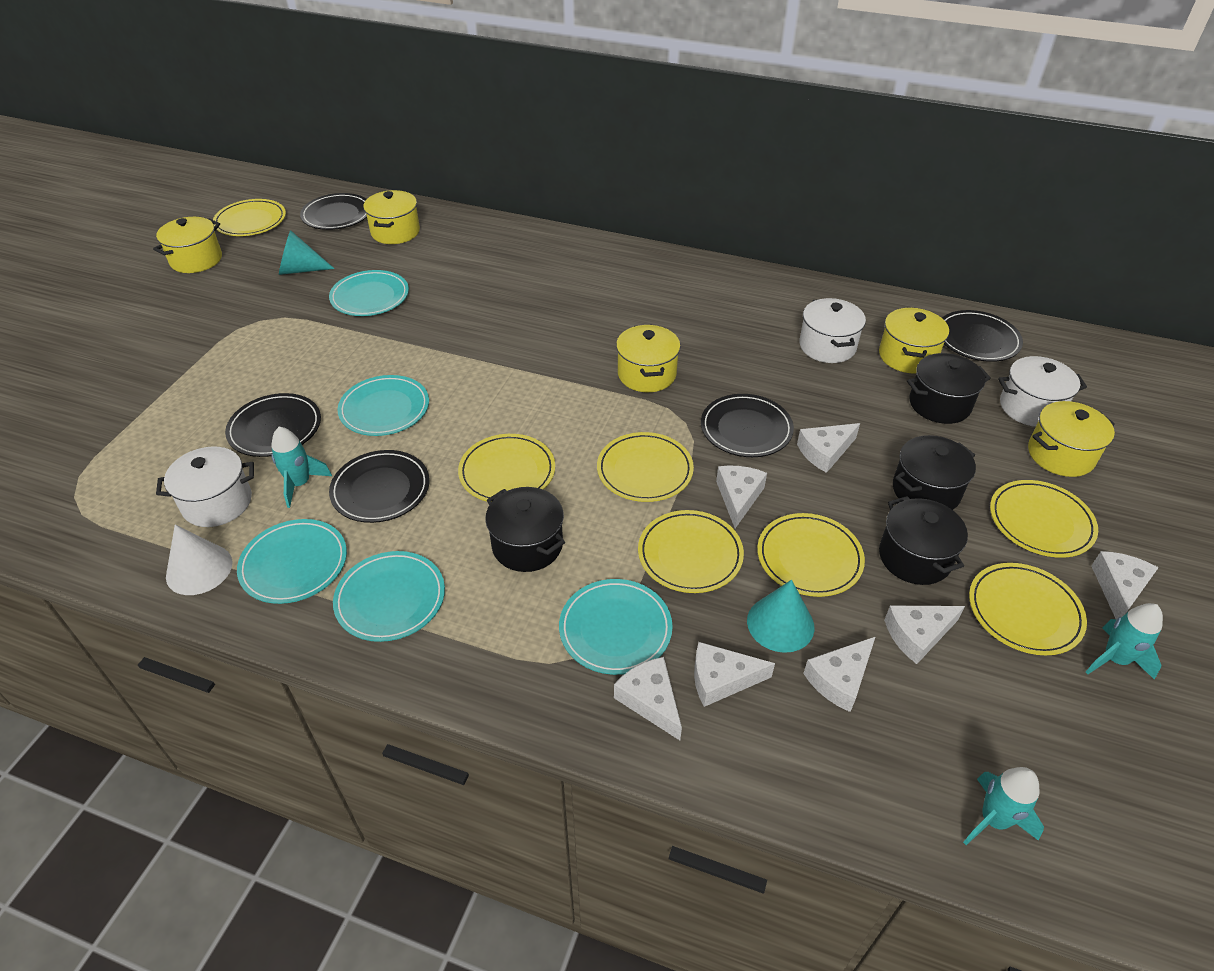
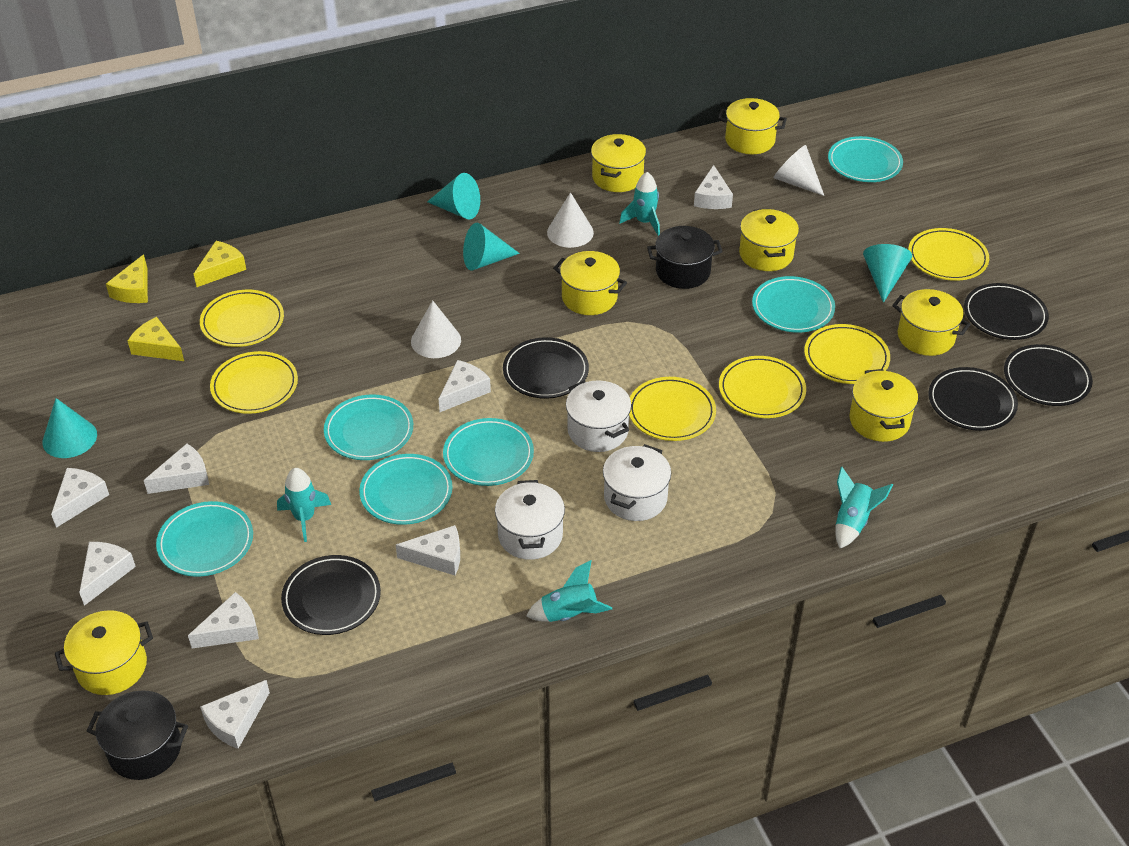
black pot: [485,487,565,572] [879,496,968,585] [893,435,976,510] [907,353,991,424] = 4 -> [87,690,188,780] [647,226,723,289] = 2
turquoise cone: [279,230,335,275] [747,580,815,653] = 2 -> [42,398,97,458] [427,173,480,219] [463,223,520,270] [863,244,912,303] = 4
turquoise plate: [237,519,347,604] [329,270,409,316] [333,551,445,642] [337,375,429,436] [559,579,672,675] = 5 -> [156,501,253,577] [324,394,413,460] [359,454,453,525] [443,418,534,486] [752,276,835,333] [828,136,903,182] = 6
turquoise rocket: [271,427,332,508] [963,767,1044,845] [1086,603,1163,680] = 3 -> [277,468,331,542] [527,560,612,622] [619,172,660,236] [835,467,893,548] = 4
white cheese: [614,657,682,740] [694,642,775,707] [716,466,767,528] [797,423,860,473] [803,637,875,712] [884,606,965,664] [1091,551,1159,620] = 7 -> [51,468,109,528] [79,542,136,606] [144,444,209,494] [188,592,259,649] [200,680,270,749] [396,525,460,575] [439,360,491,412] [694,165,733,209] = 8
white cone: [166,525,232,595] = 1 -> [411,300,461,358] [547,192,594,248] [773,145,824,196] = 3
yellow cheese: none = 0 -> [106,254,148,303] [128,317,184,361] [194,241,246,287] = 3
yellow plate: [213,199,286,236] [458,434,555,501] [597,432,694,502] [638,510,744,593] [757,513,865,597] [969,563,1087,655] [990,480,1098,558] = 7 -> [200,290,284,347] [210,351,298,414] [629,377,716,441] [719,356,806,418] [804,324,890,384] [908,228,989,281] = 6
yellow pot: [153,217,222,273] [363,190,420,244] [616,325,680,392] [879,308,949,373] [1028,401,1115,477] = 5 -> [55,610,153,695] [553,251,627,315] [591,134,646,192] [718,98,787,154] [739,209,799,271] [849,369,918,442] [892,289,971,356] = 7

